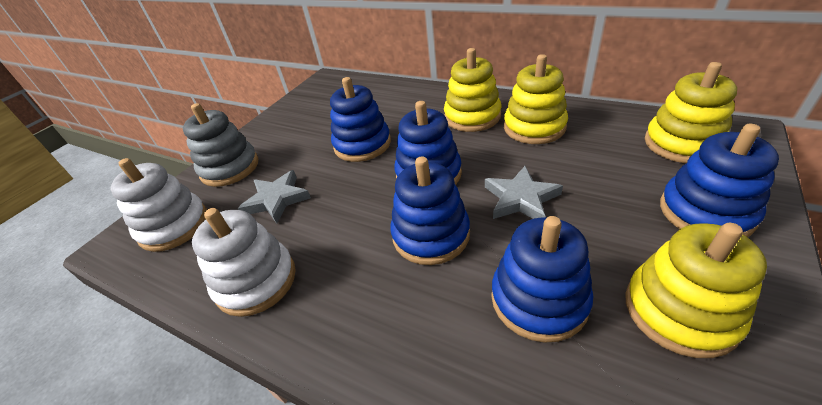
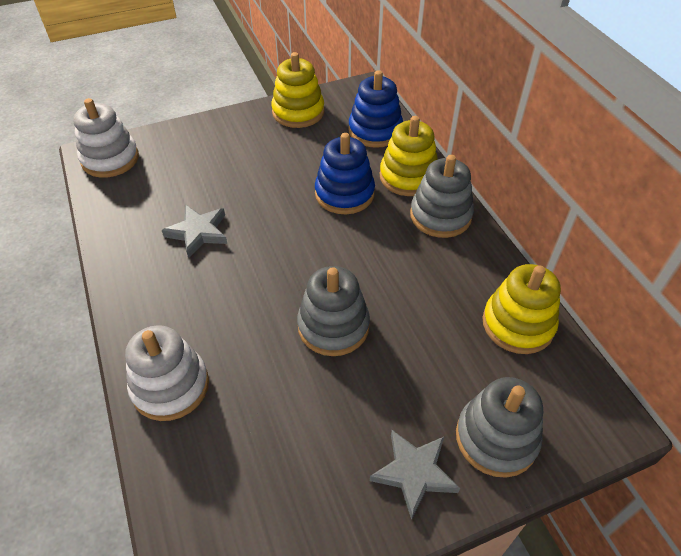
blue stacking toy: [330,77,391,162] [390,157,470,265] [394,101,462,185] [491,216,593,343] [660,124,779,237] = 5 -> [315,133,375,214] [348,70,403,148] = 2
grey stacking toy: [183,103,258,187] = 1 -> [297,266,370,356] [410,155,474,238] [456,377,543,478] = 3
yellow stacking toy: [444,48,501,132] [504,54,568,144] [625,223,767,358] [645,62,737,163] = 4 -> [271,52,325,128] [380,116,438,196] [482,264,561,354] = 3

